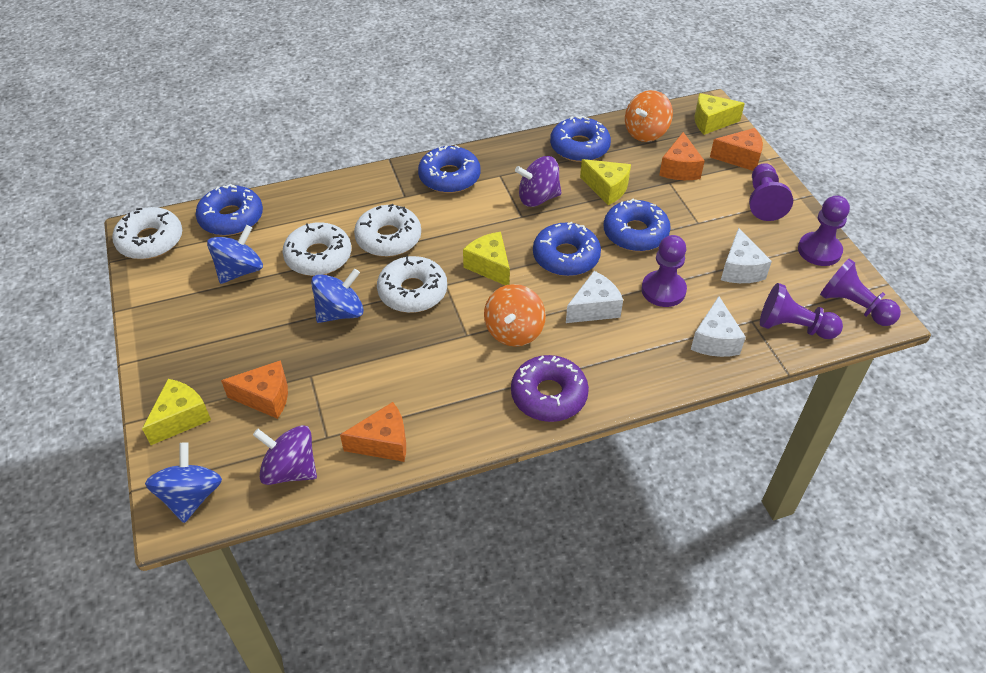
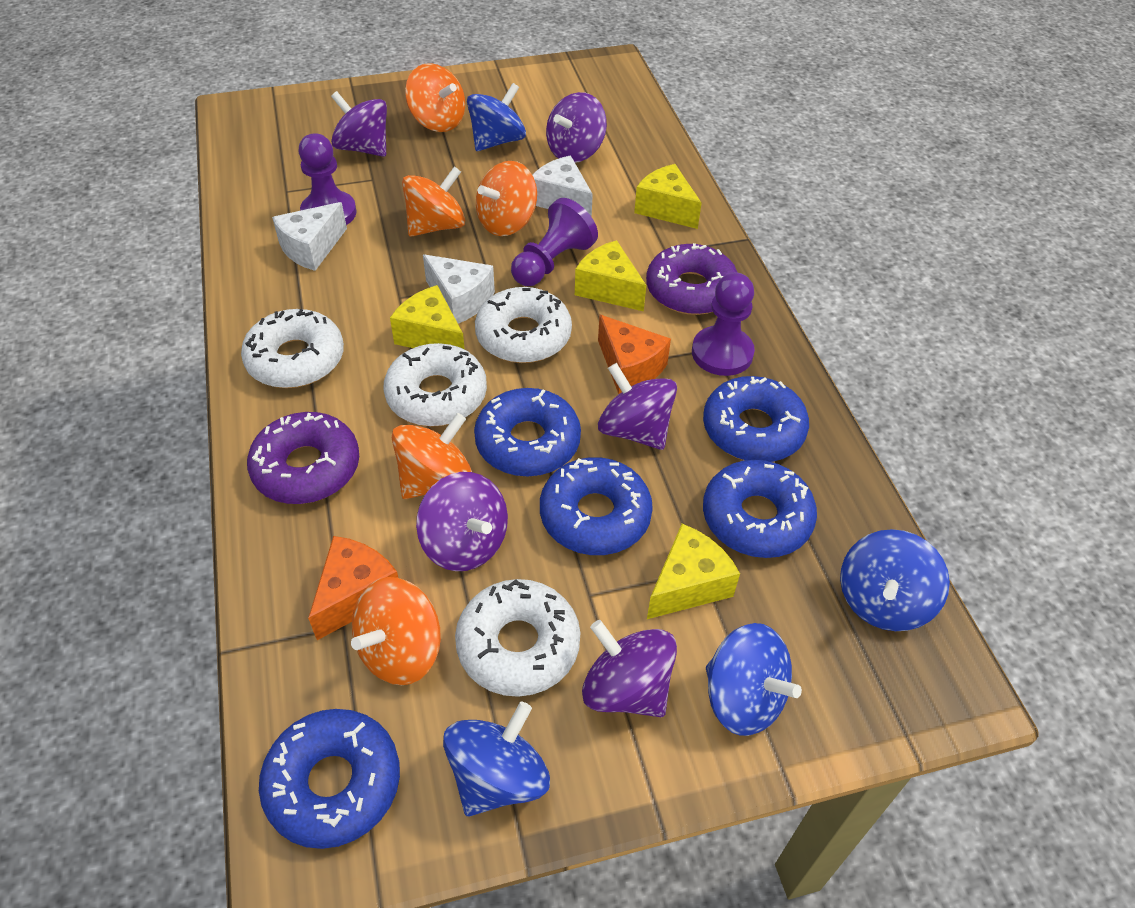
blue spinning top: [145,442,222,523] [207,225,263,284] [311,269,364,323] = 3 -> [443,702,550,816] [467,83,526,151] [706,623,802,736] [840,529,950,631] = 4
orange cheese: [221,360,288,419] [340,402,406,462] [659,132,705,180] [710,128,763,171] = 4 -> [308,536,398,640] [598,315,671,394] = 2
orange spinning top: [484,284,546,347] [625,90,673,142] = 2 -> [351,577,441,685] [392,413,472,499] [402,166,465,237] [405,63,465,132] [476,161,537,236] = 5
purple donut: [511,355,589,422] = 1 -> [247,412,359,504] [646,243,738,315] = 2
purple pawn: [641,235,687,307] [749,163,793,221] [760,283,843,339] [798,195,850,266] [820,258,901,326] = 5 -> [299,133,357,225] [511,198,598,286] [692,272,755,376] = 3
purple spinning top: [253,425,317,485] [515,156,562,207] = 2 -> [331,91,387,157] [416,472,508,571] [546,92,607,163] [582,620,677,717] [598,363,677,450] = 5

